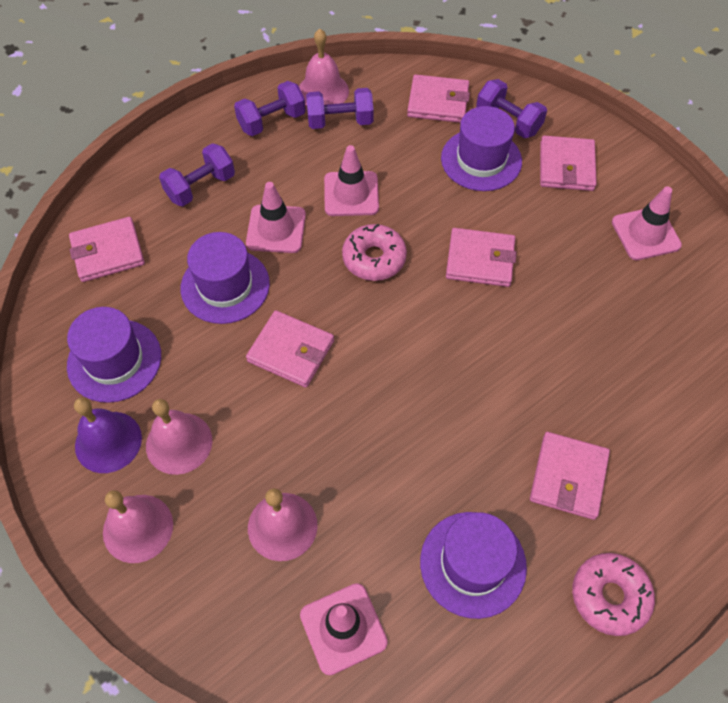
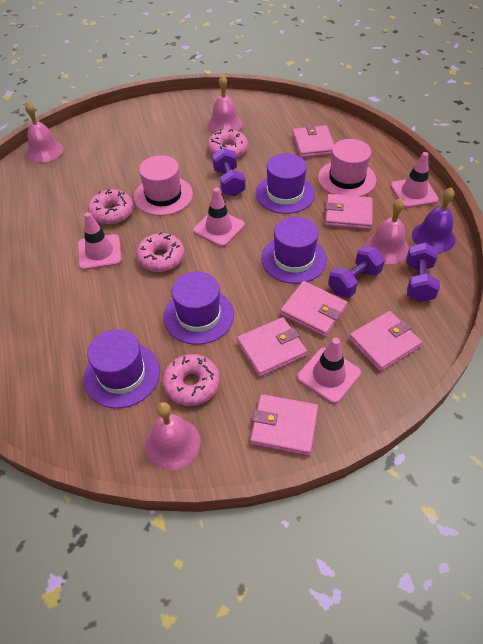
pink donut: [342,224,407,281] [572,553,655,636] = 2 -> [88,189,133,224] [136,232,185,272] [162,354,220,406] [207,129,248,158] = 4
pink hat: none = 0 -> [134,155,193,216] [318,139,376,196] = 2
purple dumbbell: [159,143,235,206] [234,81,306,136] [306,88,374,129] [476,79,547,138] = 4 -> [212,148,245,196] [328,246,385,298] [406,243,440,302] = 3

